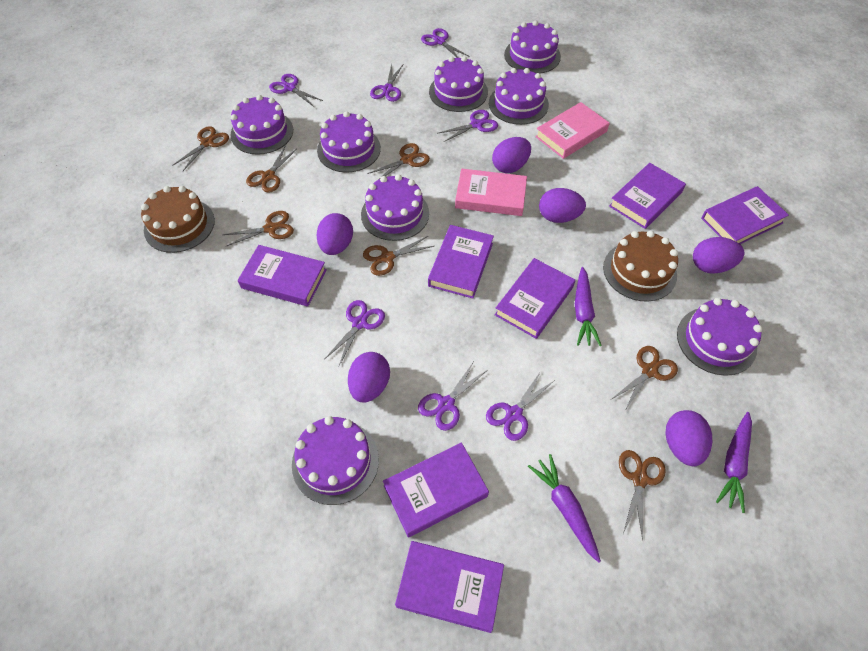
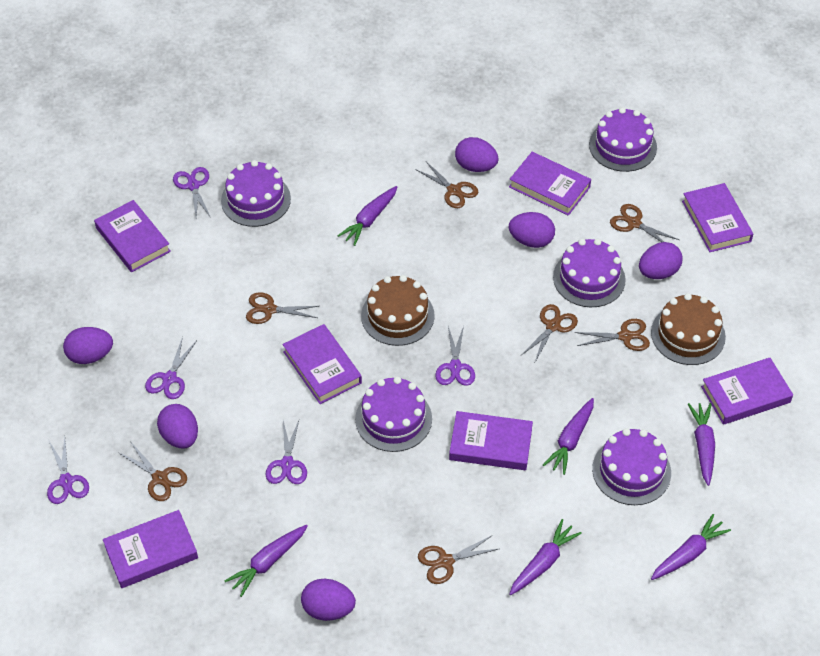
pink book: [455,169,527,216] [535,102,610,159] = 2 -> none = 0
purple cake: [231,95,293,155] [292,416,379,505] [317,111,381,172] [361,174,429,241] [429,56,488,112] [489,68,549,125] [504,21,561,73] [677,298,762,376] = 8 -> [221,160,291,227] [355,377,432,452] [553,239,626,307] [589,107,657,172] [592,428,671,505] = 5
purple carrot: [528,454,601,563] [575,267,602,346] [716,412,752,513] = 3 -> [225,525,308,597] [337,186,397,246] [509,519,582,595] [543,398,594,475] [651,514,731,580] [688,403,715,486] = 6
purple scissors: [269,74,323,107] [325,300,385,366] [370,64,403,102] [418,363,486,431] [421,28,470,58] [437,110,498,142] [486,371,554,441] = 7 -> [47,437,89,504] [145,337,197,399] [173,167,211,218] [266,420,307,484] [435,326,475,386] = 5

